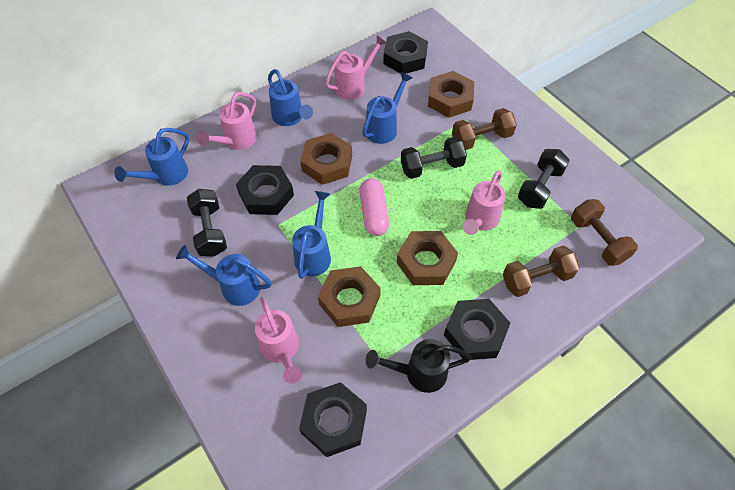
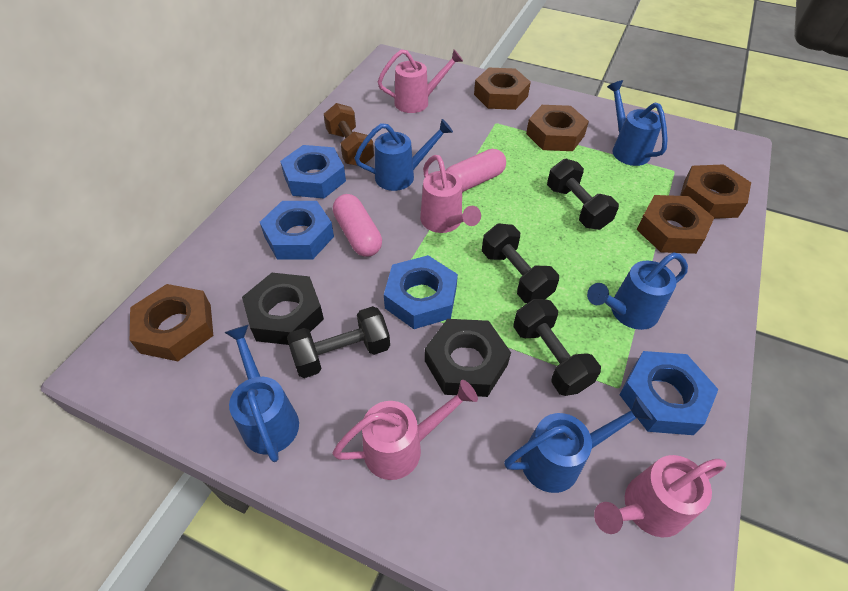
black dumbbell: [187,189,227,257] [401,137,467,179] [518,149,570,209] = 3 -> [287,306,390,378] [482,223,559,303] [513,299,601,396] [547,159,619,230] = 4
black nut: [236,165,294,215] [299,382,367,457] [383,31,428,74] [444,299,510,360] = 4 -> [242,273,324,345] [425,319,511,397] = 2
black watering can: [366,339,471,393] = 1 -> none = 0
blue nut: none = 0 -> [260,201,334,259] [280,145,346,198] [384,255,458,329] [619,351,719,435] = 4
brown dumbbell: [452,108,517,150] [503,246,580,297] [571,199,638,266] = 3 -> [324,103,374,166] = 1
brown nut: [300,133,352,185] [318,266,381,327] [397,231,458,285] [428,71,474,118] = 4 -> [130,284,213,361] [474,68,531,110] [526,105,589,151] [637,195,714,254] [680,164,751,219] = 5
pink capsule: [360,178,389,236] = 1 -> [333,194,382,257] [445,149,506,192] = 2

